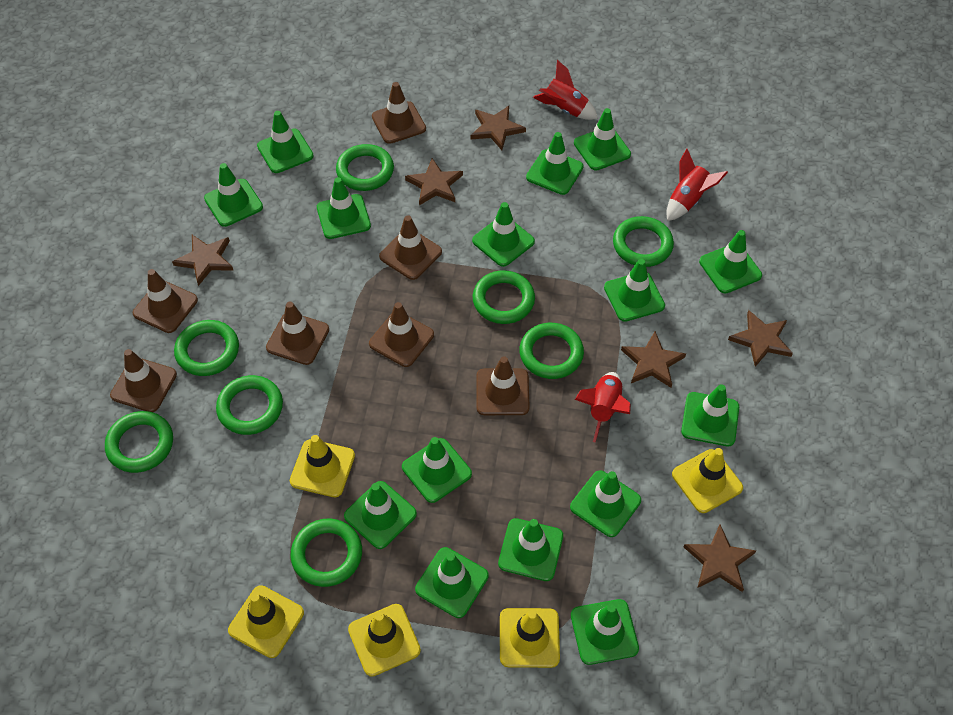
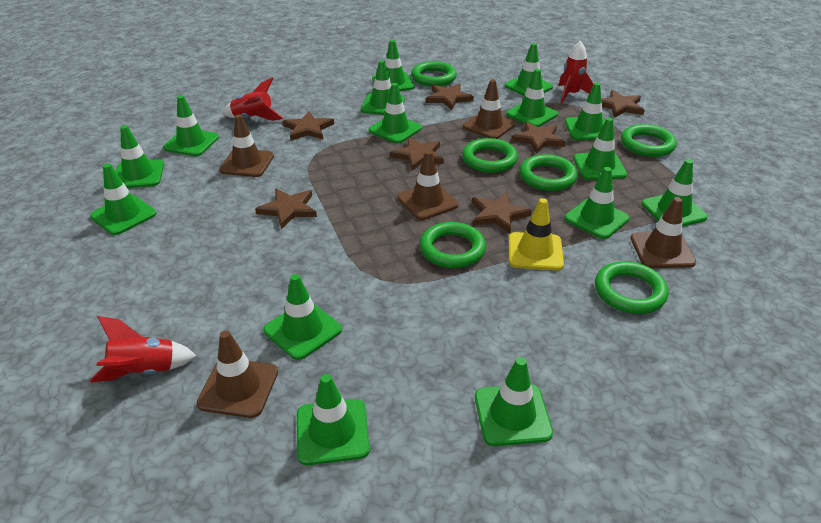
brown star: [172,235,234,286] [405,158,463,205] [470,106,526,150] [621,331,686,388] [684,524,756,592] [728,310,793,367] = 6 -> [255,189,317,229] [282,111,334,140] [390,137,444,171] [426,83,474,110] [472,192,532,234] [511,122,566,154] [601,90,645,118] = 7
brown traffic cone: [110,349,177,412] [133,269,198,333] [266,302,329,365] [369,302,434,367] [372,82,426,144] [379,215,442,280] [477,356,530,415] = 7 -> [197,330,278,418] [219,114,274,177] [397,151,458,220] [463,79,515,139] [631,197,696,268] = 5
green ring: [105,411,173,473] [174,320,239,376] [216,375,283,435] [290,519,362,587] [336,144,394,191] [473,270,535,324] [519,323,584,379] [613,216,674,267] = 8 -> [411,61,457,86] [420,222,486,268] [462,138,518,173] [520,154,578,191] [595,261,669,314] [621,124,677,157] = 6
yellow traffic cone: [228,585,304,658] [290,435,355,497] [348,604,421,677] [500,608,560,668] [672,448,743,513] = 5 -> [509,198,564,270] = 1

